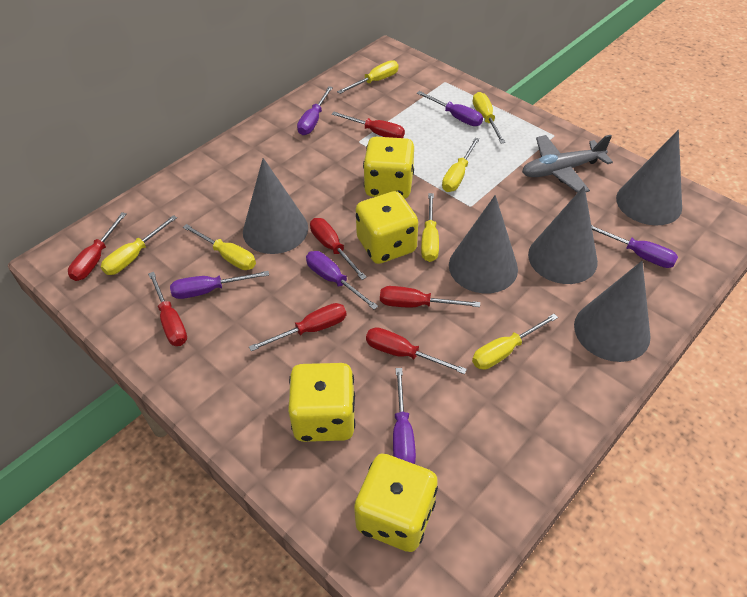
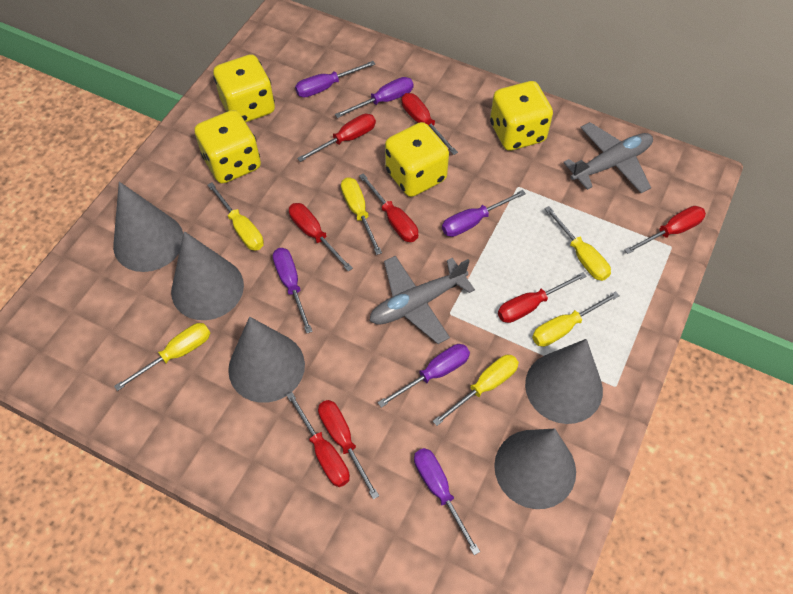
grey plane: [522,135,613,193] = 1 -> [370,256,475,344] [563,122,653,193] = 2
red screwdriver: [68,212,126,281] [148,272,187,346] [249,303,347,351] [310,218,367,280] [332,112,405,138] [366,327,467,374] [380,286,480,308] = 7 -> [286,392,350,487] [289,203,353,272] [297,114,376,162] [318,400,379,499] [359,173,418,242] [402,93,458,155] [498,272,587,323] [624,206,706,254] = 8
yellow screwdriver: [101,215,177,275] [183,224,256,270] [337,60,399,94] [421,193,439,262] [442,138,480,192] [472,314,558,370] [473,92,506,144] = 7 -> [114,323,210,391] [208,182,264,251] [341,177,382,255] [433,355,519,426] [532,291,620,347] [545,206,611,281] = 6

